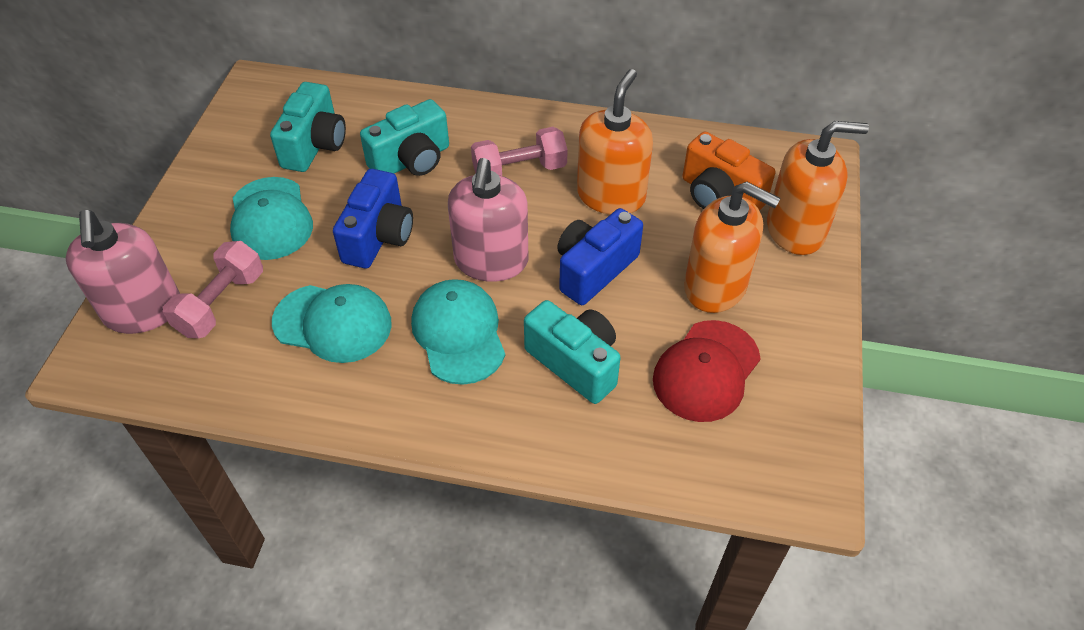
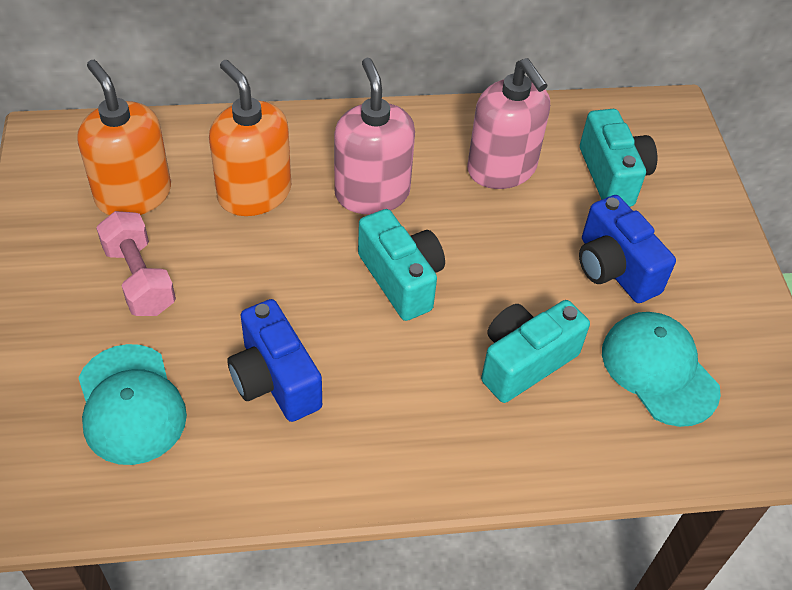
orange camera: [683,131,776,211] = 1 -> none = 0
orange soap dispenser: [577,69,653,215] [684,182,781,313] [767,121,869,255] = 3 -> [78,60,171,215] [209,60,291,216] = 2
pink dumbbell: [163,241,263,338] [471,127,568,176] = 2 -> [96,211,176,316] = 1
red cap: [653,320,761,422] = 1 -> none = 0
turquoise cap: [230,177,313,260] [272,284,392,363] [411,279,505,385] = 3 -> [78,344,187,465] [602,312,721,427] = 2

